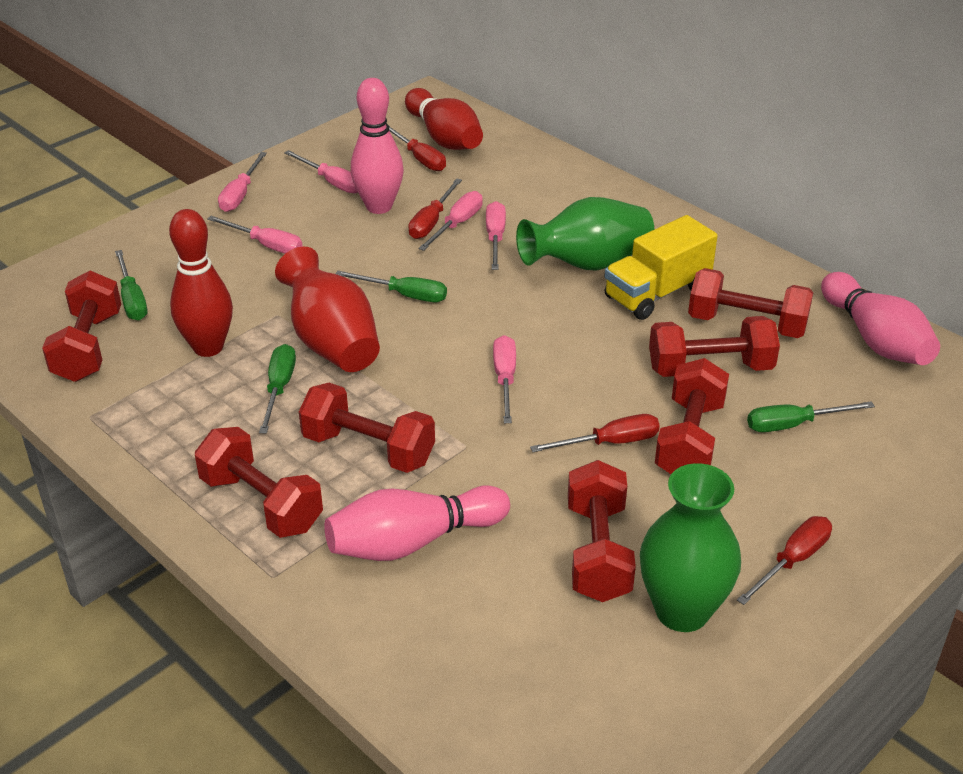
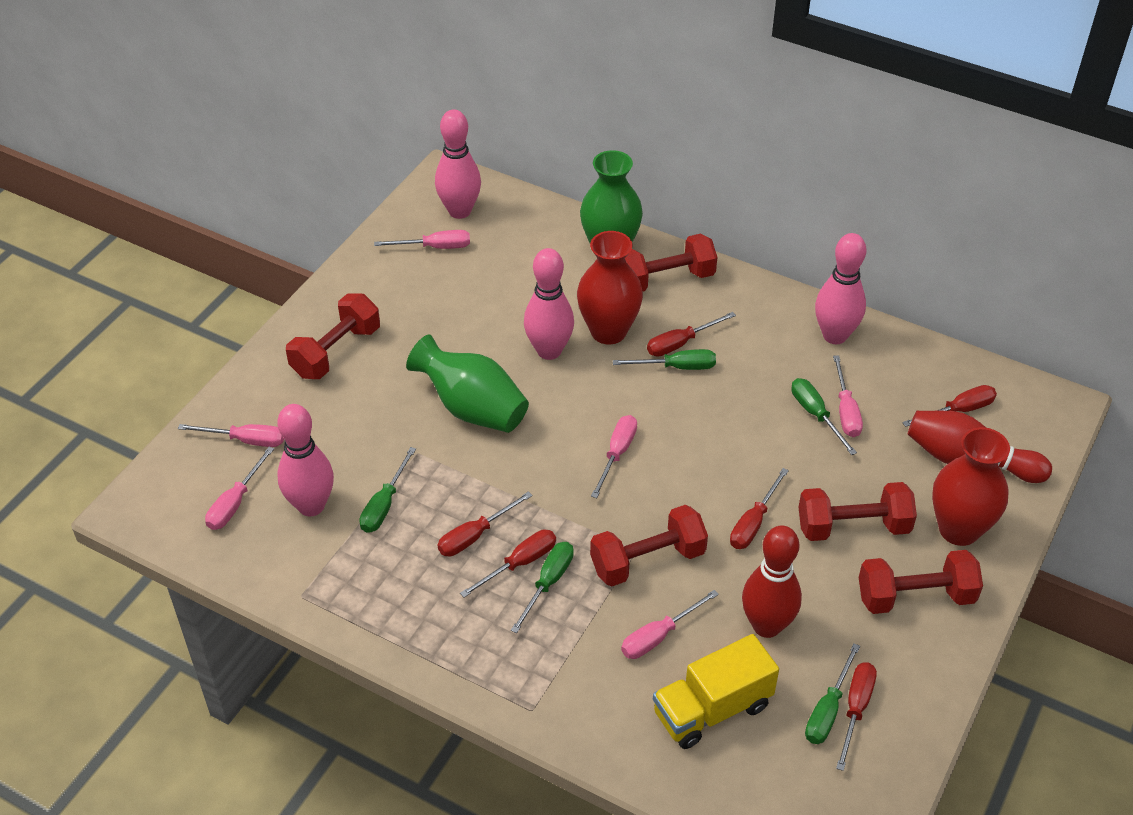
green screwdriver: [115,250,148,320] [259,344,296,434] [336,271,447,302] [747,401,875,432] = 4 -> [359,447,416,533] [511,542,574,633] [613,349,716,370] [791,378,857,455] [805,644,860,744] = 5
pink bowling pin: [324,485,510,561] [351,78,404,214] [821,272,940,365] = 3 -> [277,404,334,516] [435,109,481,219] [524,248,574,360] [815,233,866,344] = 4
red dumbbell: [42,271,121,382] [195,427,323,538] [299,383,435,473] [568,460,636,602] [649,316,780,377] [655,358,729,474] [688,268,813,338] = 7 -> [286,294,380,379] [590,505,708,586] [625,234,717,291] [799,482,917,541] [859,550,983,614] = 5
red screwdriver: [389,126,446,171] [408,178,462,239] [530,414,660,452] [737,516,832,605] = 4 -> [438,491,533,557] [460,529,556,598] [647,312,736,357] [730,468,789,549] [836,662,877,771] [902,385,997,427] = 6
red vase: [275,247,380,372] = 1 -> [577,231,643,345] [932,427,1010,546] = 2

